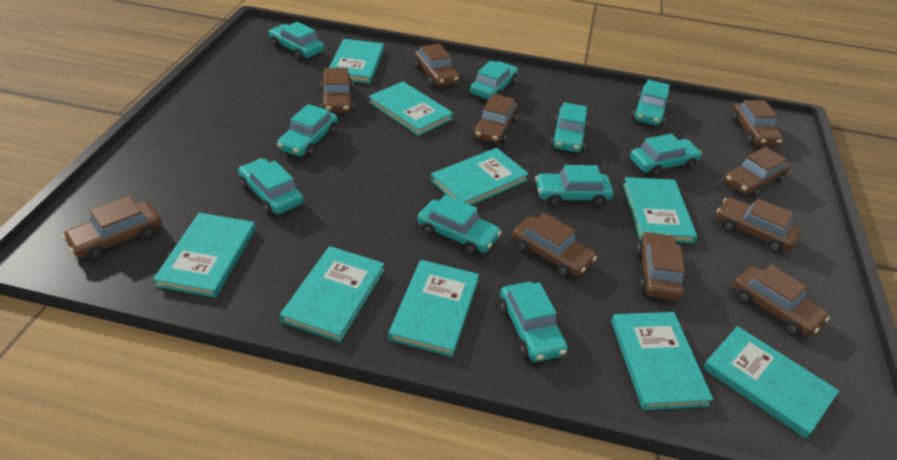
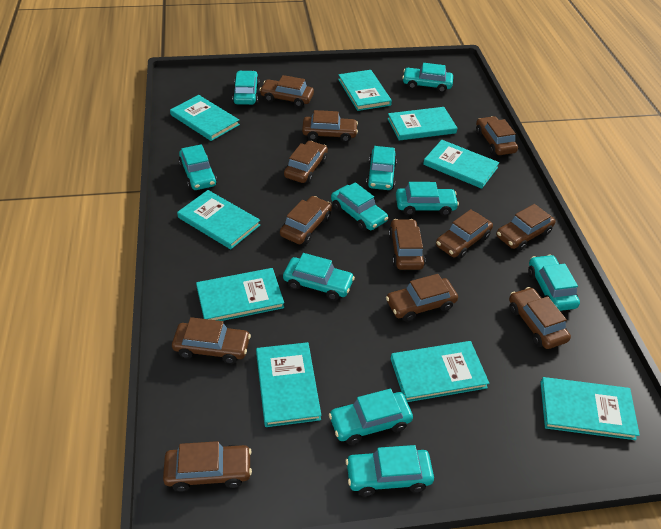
brown car: [63,196,162,260] [321,68,354,113] [414,43,460,87] [473,94,518,144] [512,213,597,278] [636,231,685,300] [717,198,801,252] [725,147,790,198] [731,100,783,146] [733,264,830,337] = 10 -> [163,441,252,492] [172,317,251,364] [260,75,314,107] [280,196,332,244] [284,141,328,183] [302,110,358,142] [386,274,458,322] [389,219,425,270] [436,209,493,259] [476,116,518,155] [496,204,556,251] [509,287,571,349] = 12

